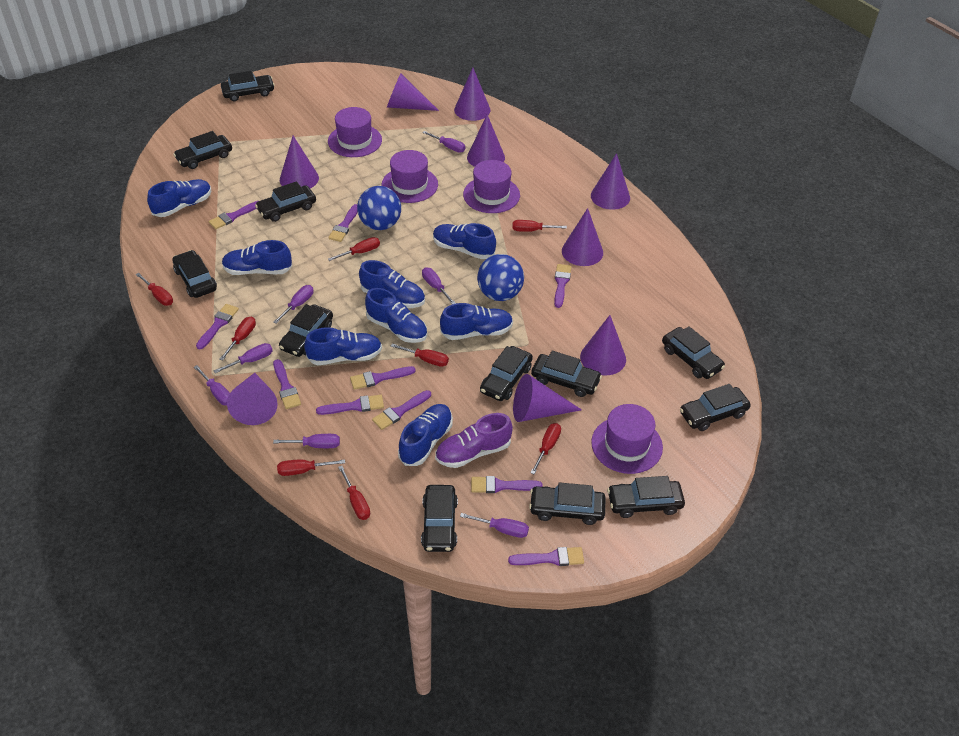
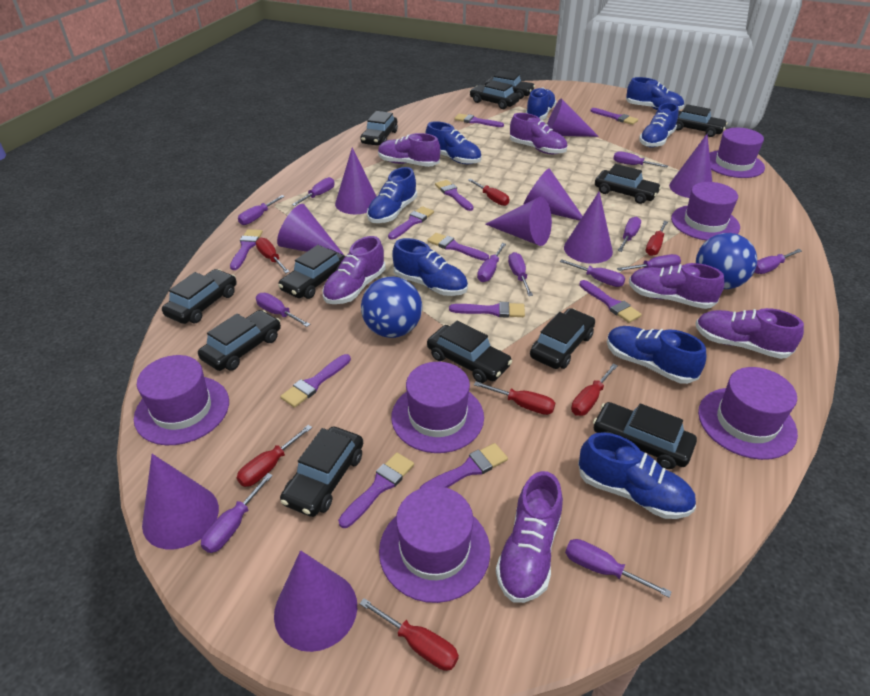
purple brush: [196,304,239,350] [209,201,258,229] [273,359,301,409] [316,395,384,415] [328,204,358,242] [350,366,416,390] [372,390,431,430] [471,476,543,493] [508,547,584,566] [554,264,572,308] = 10 -> [230,229,263,270] [280,354,351,408] [338,452,414,528] [388,206,434,240] [420,443,508,489] [427,233,489,261] [435,180,474,211] [449,302,525,318] [454,114,504,127] [579,280,642,323] [590,108,638,125] = 11
purple hat: [328,107,382,157] [382,150,438,203] [463,160,520,213] [591,404,663,474] = 4 -> [134,355,229,445] [379,486,490,603] [391,362,484,453] [671,182,740,241] [698,367,798,460] [709,128,765,178] = 6
purple screwdriver: [194,365,230,405] [213,343,273,373] [273,285,313,324] [273,434,340,448] [422,131,465,153] [422,267,456,304] [460,513,529,538] = 7 -> [201,473,273,553] [238,195,285,225] [256,293,310,327] [292,177,335,206] [477,243,506,282] [508,252,533,296] [560,259,625,287] [565,539,672,598] [613,151,668,168] [617,254,681,271] [618,217,641,252] [754,249,802,274] = 12
purple shoe: [435,413,513,468] = 1 -> [322,236,385,304] [378,133,440,167] [496,471,563,603] [510,113,567,154] [629,263,724,309] [695,308,804,359] = 6
red screwdriver: [136,273,173,306] [219,316,256,361] [277,459,345,476] [328,237,380,261] [338,466,370,520] [391,344,449,367] [512,220,567,232] [530,423,561,474] = 8 -> [237,425,312,487] [256,238,290,273] [360,598,459,671] [468,179,509,206] [474,381,555,415] [571,364,617,416] [645,221,668,256] = 7

